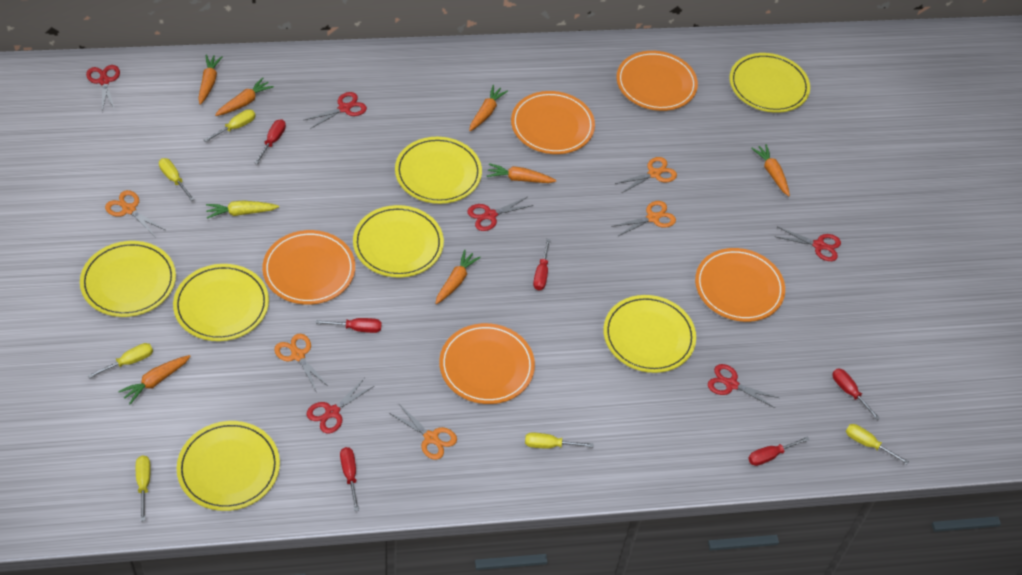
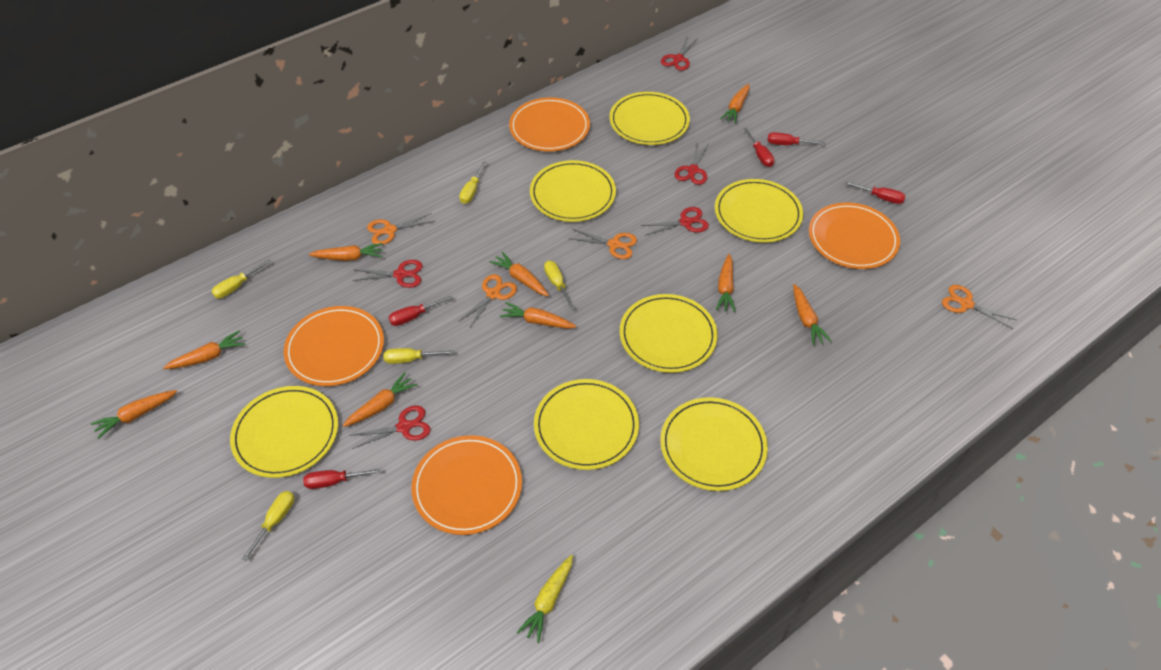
orange carrot: [118,355,191,404] [198,55,223,105] [215,77,274,116] [435,250,481,304] [469,85,508,131] [487,163,556,183] [751,144,790,196] = 7 -> [91,390,177,439] [163,330,246,369] [309,243,383,261] [343,373,417,427] [490,252,549,296] [500,302,576,329] [716,254,736,312] [720,84,750,124] [793,284,831,345] = 9
orange plate: [262,230,355,305] [439,323,535,404] [511,91,595,154] [617,51,698,111] [695,248,785,322] = 5 -> [284,306,384,386] [412,435,522,535] [509,97,590,151] [809,202,900,269] = 4
orange scissors: [105,190,165,236] [274,334,329,393] [389,403,457,460] [611,201,676,237] [615,157,677,193] = 5 -> [367,213,435,245] [458,274,517,329] [568,229,637,259] [942,285,1017,329] = 4
red scissors: [86,65,120,112] [305,92,367,129] [306,378,374,434] [468,197,534,231] [708,364,779,408] [774,227,841,261] = 6 -> [349,406,431,449] [352,260,423,288] [641,207,709,236] [661,37,698,71] [675,143,709,185] = 5
red screwdriver: [254,119,286,164] [315,318,382,333] [340,447,359,511] [533,239,551,290] [748,437,809,466] [833,368,880,420] = 6 -> [303,468,381,489] [388,296,453,326] [743,127,774,167] [767,132,826,145] [845,181,905,204] = 5
yellow screwdriver: [88,343,153,378] [136,455,151,521] [159,158,195,201] [204,109,255,142] [525,433,594,448] [846,424,909,464] = 6 -> [212,259,271,298] [241,491,294,561] [383,348,454,364] [459,161,487,204] [544,261,575,310] = 5

